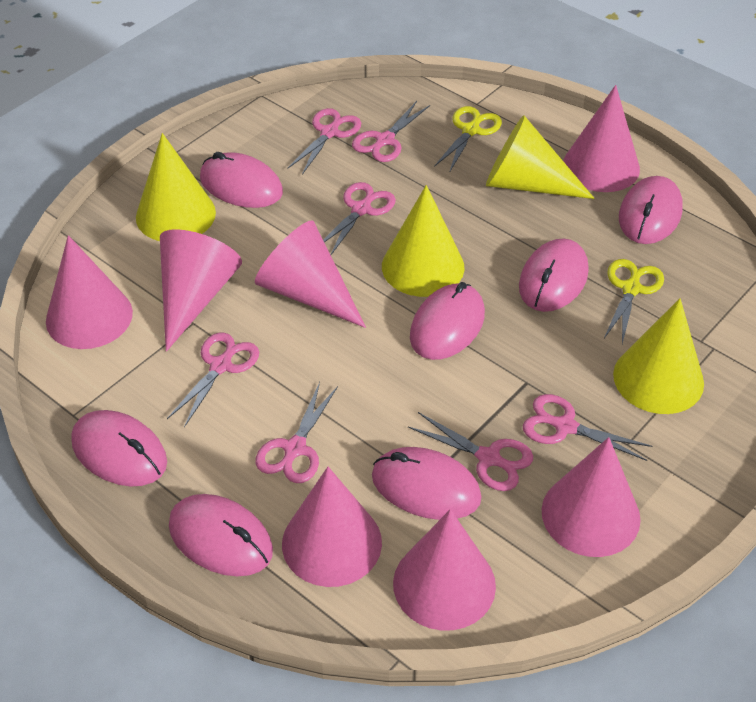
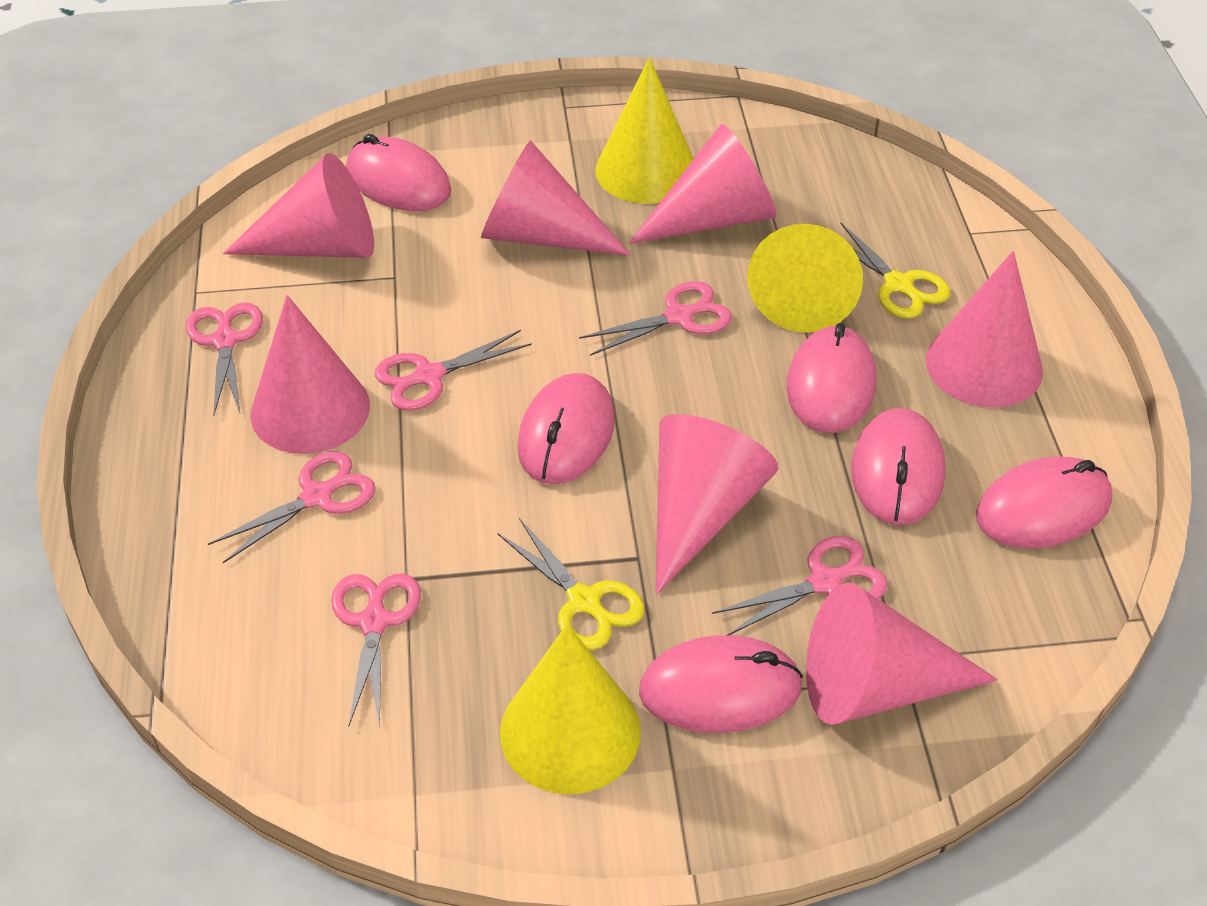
pink mouse: [71,410,167,487] [169,494,273,576] [200,152,283,208] [372,447,482,520] [410,282,485,360] [519,239,589,312] [619,176,683,244] = 7 -> [346,134,451,211] [517,373,615,484] [639,635,803,733] [786,323,876,433] [851,408,945,525] [976,457,1112,548] = 6
pink scissors: [167,332,259,427] [255,382,338,483] [287,108,361,175] [323,182,396,255] [352,101,430,162] [408,412,533,491] [523,394,653,461] = 7 -> [186,302,263,416] [208,451,376,563] [331,574,421,727] [375,330,532,411] [579,281,732,356] [712,536,888,635] = 6
yellow cone: [136,133,216,241] [382,185,464,297] [486,115,595,199] [613,298,704,414] = 4 -> [500,624,641,794] [596,57,694,204] [747,224,863,333] = 3

